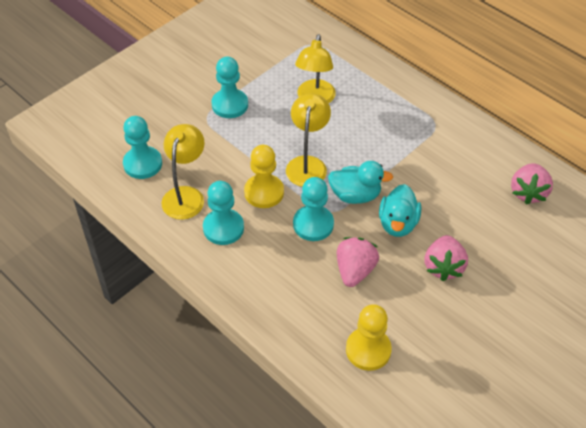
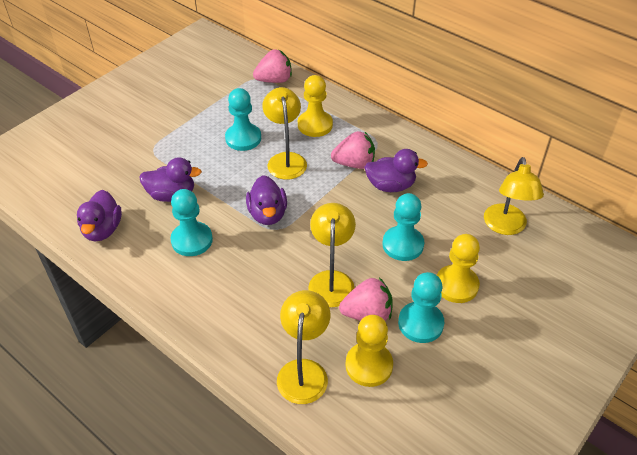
purple duck: none = 0 -> [77,190,122,241] [140,157,202,202] [246,175,287,225] [364,149,428,192] = 4
turquoise duck: [328,161,393,204] [379,184,421,237] = 2 -> none = 0
yellow lamp: [162,124,205,220] [286,94,331,187] [295,34,336,103] = 3 -> [262,87,307,180] [277,290,330,404] [308,203,356,307] [484,157,544,235] = 4
yellow pawn: [244,145,284,208] [346,304,392,371] = 2 -> [298,75,333,137] [346,315,393,387] [437,234,480,303] = 3

